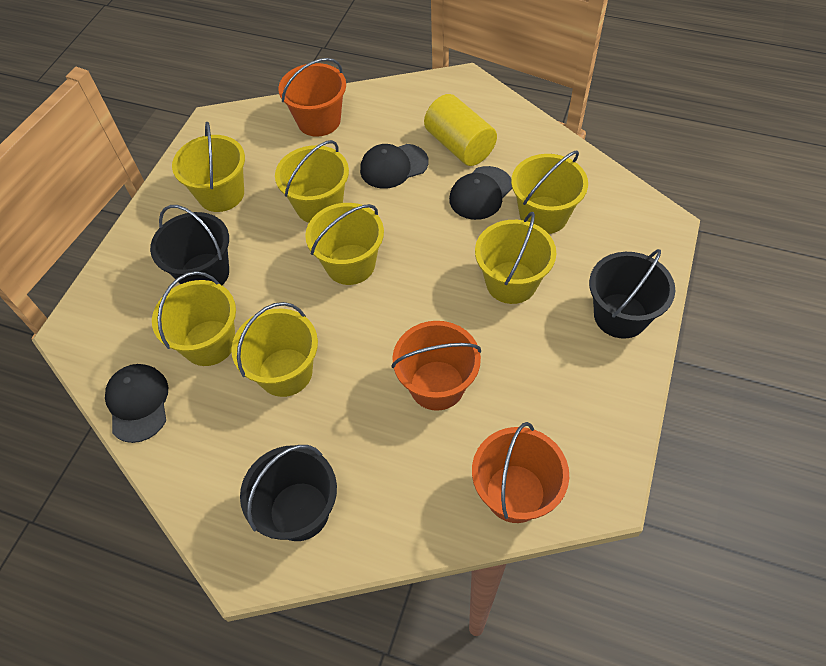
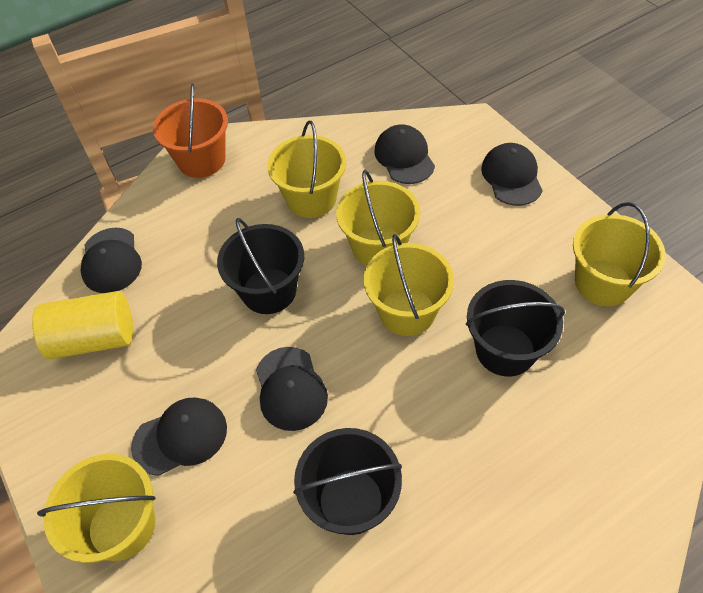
black cap: [105,364,168,443] [360,144,428,189] [449,166,512,220] = 3 -> [81,227,142,293] [131,398,227,476] [256,347,328,431] [374,124,435,184] [481,143,543,206] = 5
orange bucket: [278,58,346,137] [392,321,481,411] [472,422,569,523] = 3 -> [153,84,228,178] = 1
yellow bucket: [152,271,236,366] [172,122,245,212] [231,302,318,397] [275,140,349,223] [305,203,384,285] [475,212,556,304] [511,151,588,234] = 7 -> [37,454,155,563] [267,120,346,218] [336,170,420,266] [364,234,454,336] [573,202,666,306] = 5

